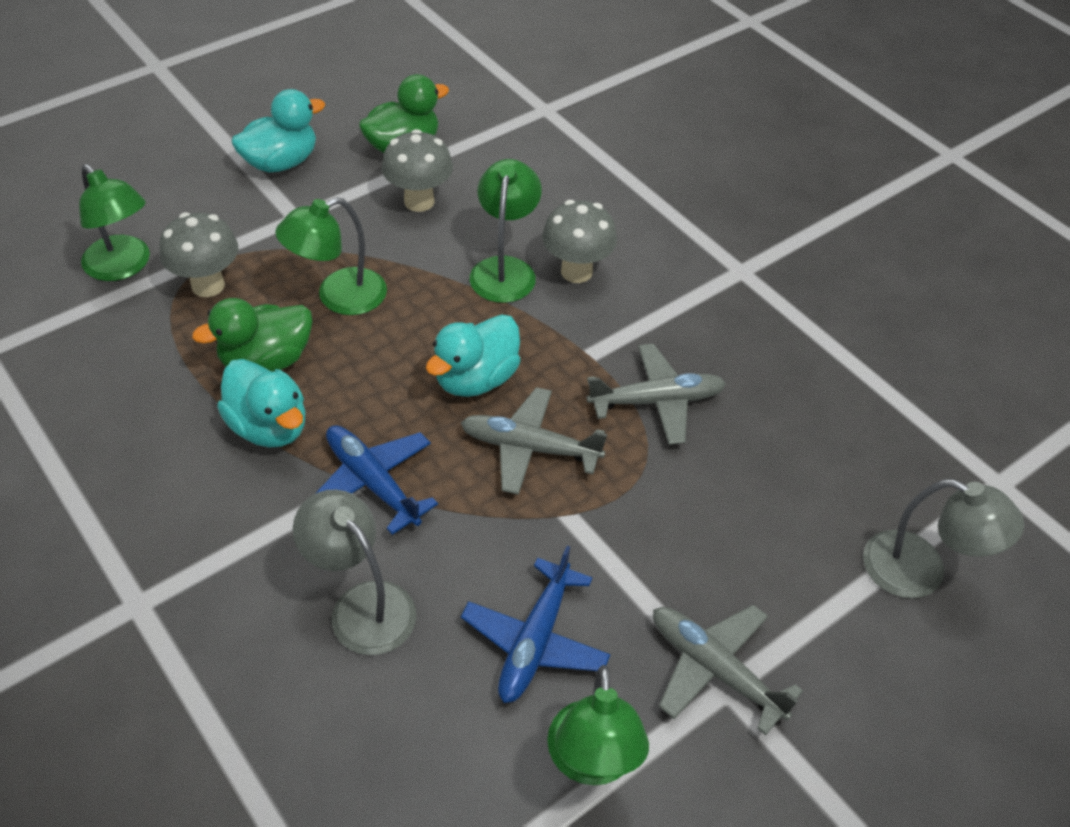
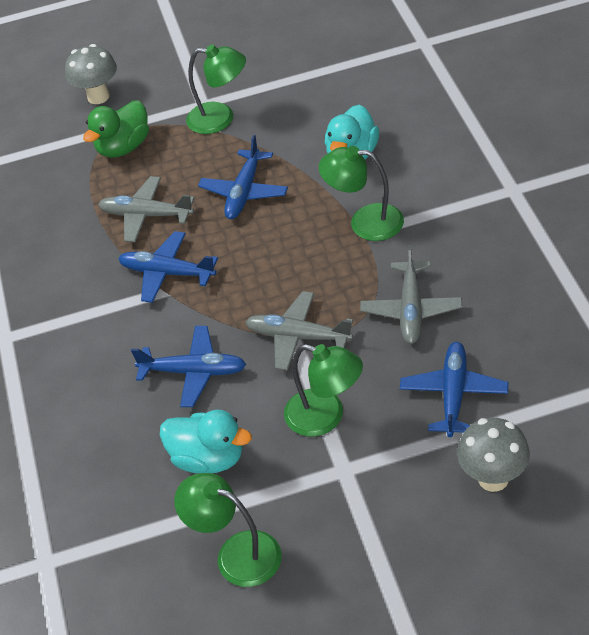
blue plane: [315,425,438,535] [461,546,611,703] = 2 -> [118,231,218,303] [131,326,246,407] [198,135,288,219] [400,342,509,437] = 4
green duck: [192,298,312,372] [359,74,449,153] = 2 -> [83,100,149,158] = 1
grey lamp: [293,490,416,655] [863,479,1024,598] = 2 -> none = 0
grey mushroom: [159,212,238,297] [382,129,453,212] [542,200,617,283] = 3 -> [65,44,117,104] [457,418,530,492] = 2
turquoise duck: [217,359,306,448] [231,89,325,172] [426,314,521,397] = 3 -> [160,410,252,473] [325,104,379,159] = 2

